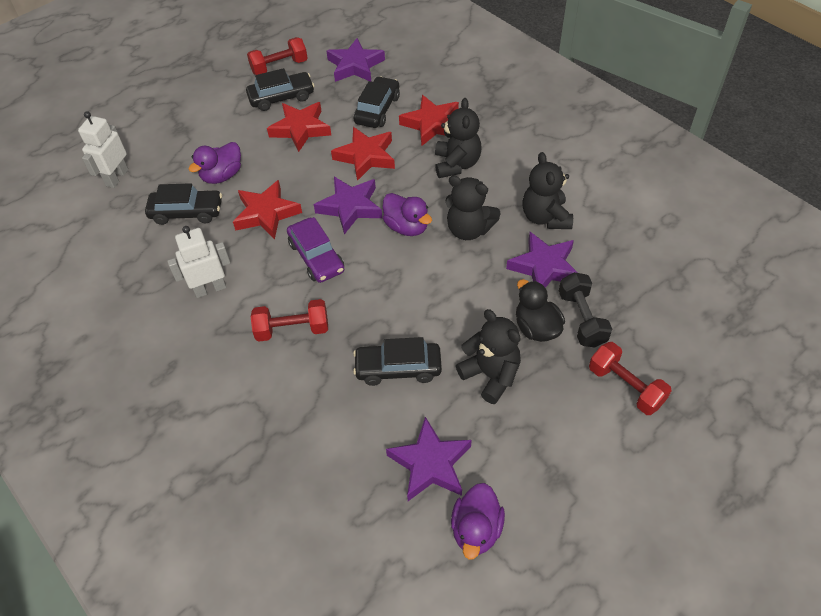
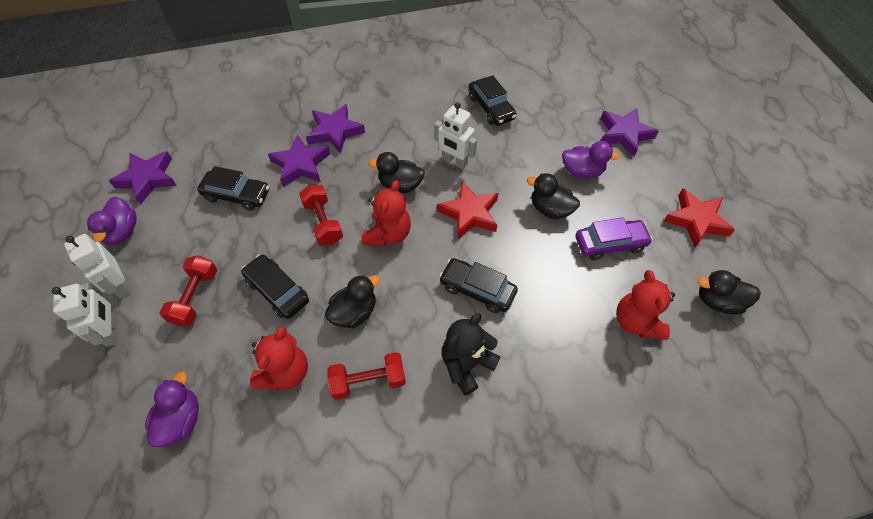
black duck: [516,279,565,342] = 1 -> [325,275,380,328] [368,152,425,193] [527,173,580,219] [697,270,761,314] = 4
black dumbbell: [559,272,612,347] = 1 -> none = 0
black teddy bear: [435,98,482,178] [446,175,501,240] [456,309,521,404] [522,152,573,229] = 4 -> [442,313,500,396] = 1
red star: [233,180,302,239] [267,102,331,152] [331,127,395,181] [399,95,459,146] = 4 -> [437,181,499,239] [664,188,735,247] = 2
red teddy bear: none = 0 -> [250,326,308,390] [362,180,411,247] [616,270,675,340] = 3
white robot: [78,111,128,188] [167,226,230,298] = 2 -> [52,283,118,347] [64,234,131,298] [434,102,477,169] = 3

